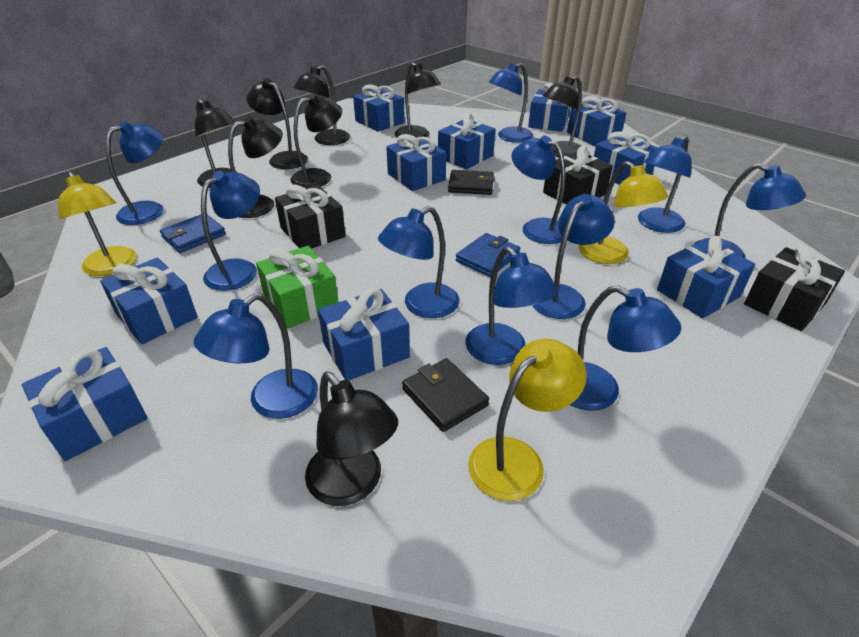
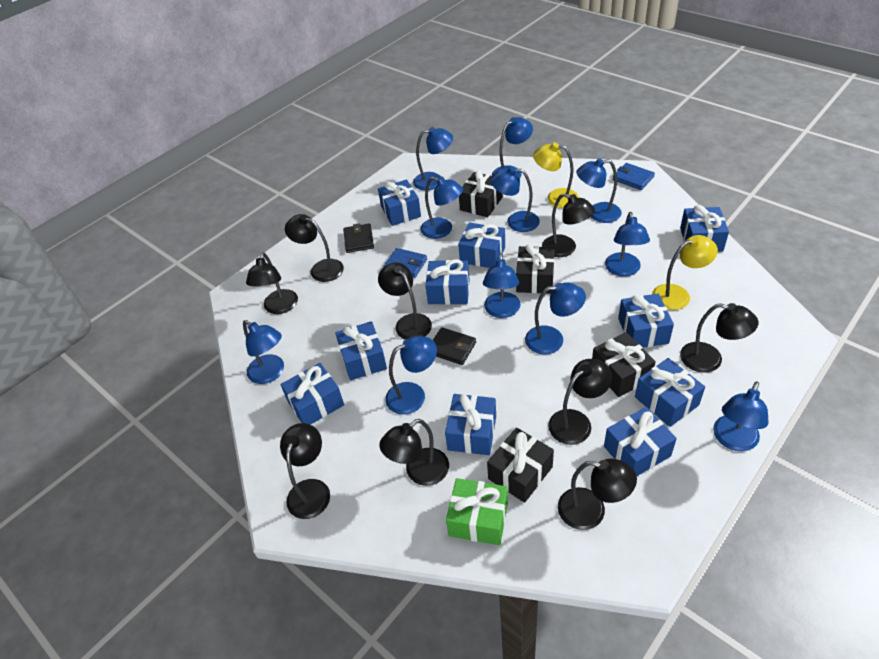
black gift: [275,185,346,249] [543,146,613,205] [744,245,845,331] = 3 -> [459,170,503,217] [487,427,554,503] [516,244,555,294] [592,332,656,397] = 4
black lamp: [195,99,235,188] [228,116,283,218] [247,78,308,169] [291,93,342,188] [293,65,350,145] [305,371,398,506] [395,62,441,138] [543,76,582,157] = 8 -> [246,252,298,314] [280,423,330,519] [285,214,344,282] [378,263,432,340] [379,419,449,486] [542,193,595,257] [548,359,612,445] [558,458,637,530] [680,303,759,373] = 9
yellow lamp: [58,171,137,276] [468,339,587,501] [579,161,668,264] = 3 -> [533,143,579,208] [652,235,718,310] = 2

